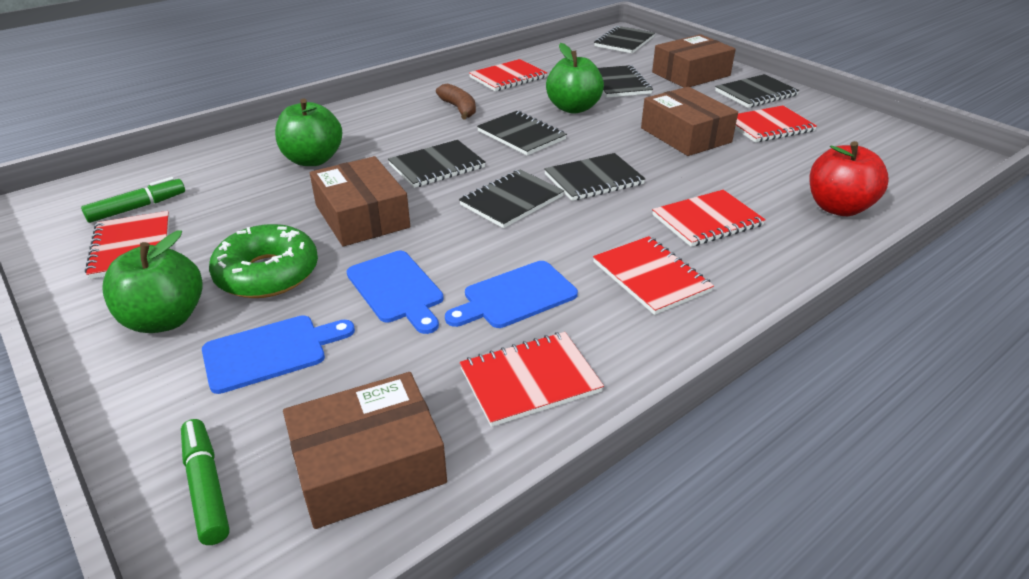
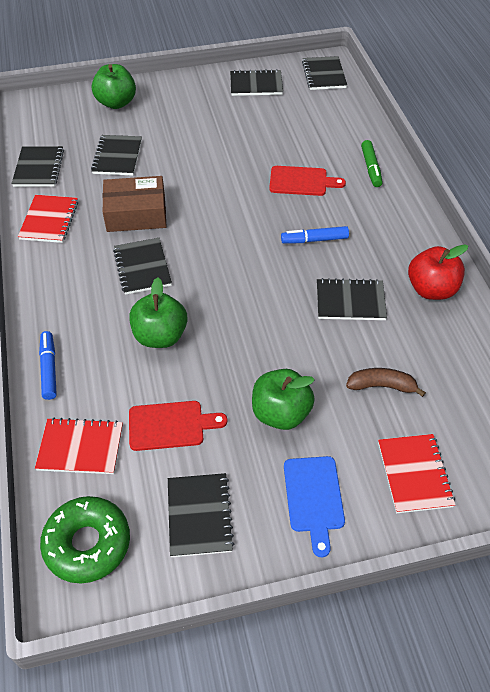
blue cutting board: [202,315,355,394] [346,251,444,334] [445,261,578,328] = 3 -> [284,456,345,557] = 1
blue marker: none = 0 -> [39,331,57,400] [281,226,349,244] = 2
brown box: [283,372,447,529] [310,156,410,247] [641,87,738,156] [652,34,736,88] = 4 -> [103,176,167,232] = 1
green marker: [81,177,185,223] [181,419,230,545] = 2 -> [361,140,382,187] = 1
red cutting board: none = 0 -> [129,401,227,451] [269,166,346,196] = 2
red notebook: [85,211,169,279] [459,332,604,427] [469,59,547,91] [593,236,714,315] [652,190,766,247] [735,105,817,143] = 6 -> [18,195,78,243] [35,417,123,474] [378,434,455,513] = 3

